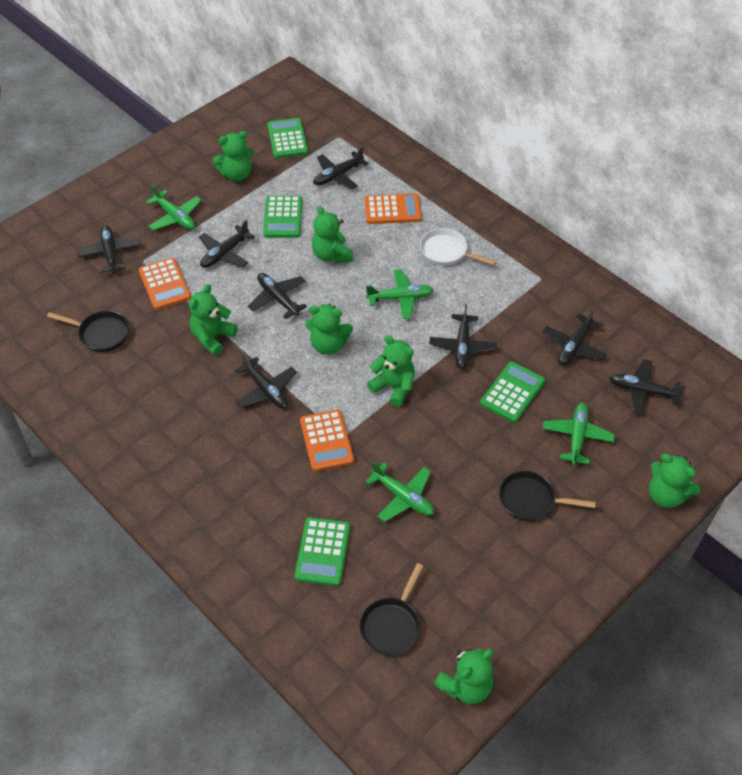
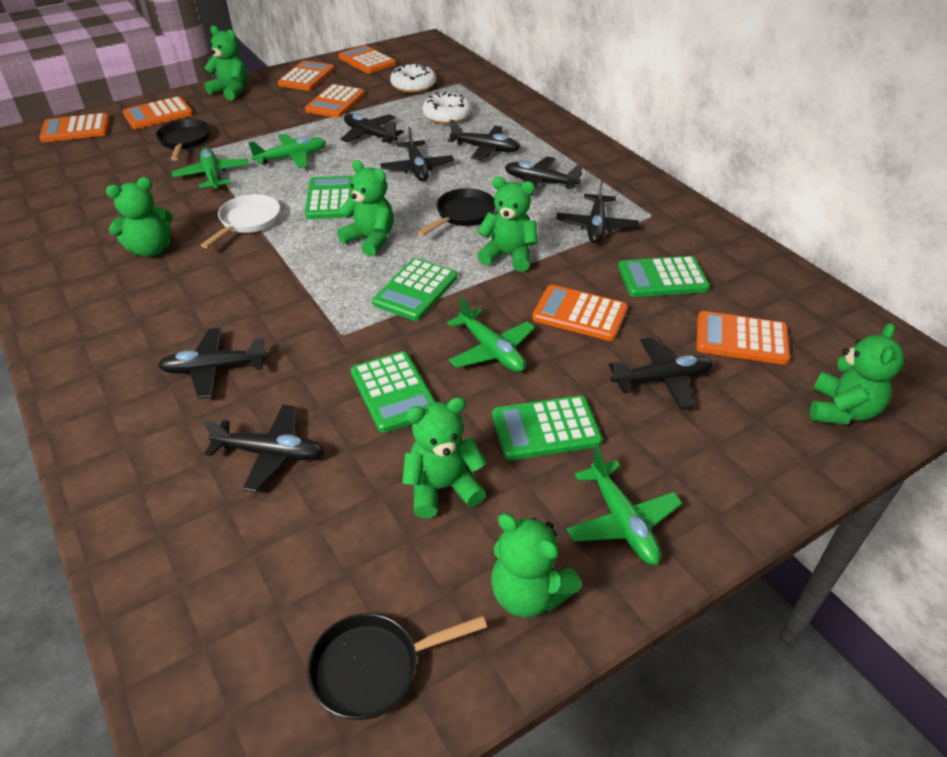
green calculator: [263,196,302,238] [268,118,308,158] [294,517,350,586] [480,362,545,423] = 4 -> [305,176,354,219] [351,351,436,433] [372,258,457,321] [492,396,603,460] [618,256,710,297] = 5
orange calculator: [138,258,191,310] [300,409,354,472] [365,194,422,224] = 3 -> [39,113,110,142] [123,96,193,129] [278,60,334,91] [305,84,365,118] [338,45,396,74] [532,285,628,341] [696,311,790,365] = 7
white donut: none = 0 -> [390,63,436,93] [422,91,471,124] = 2

